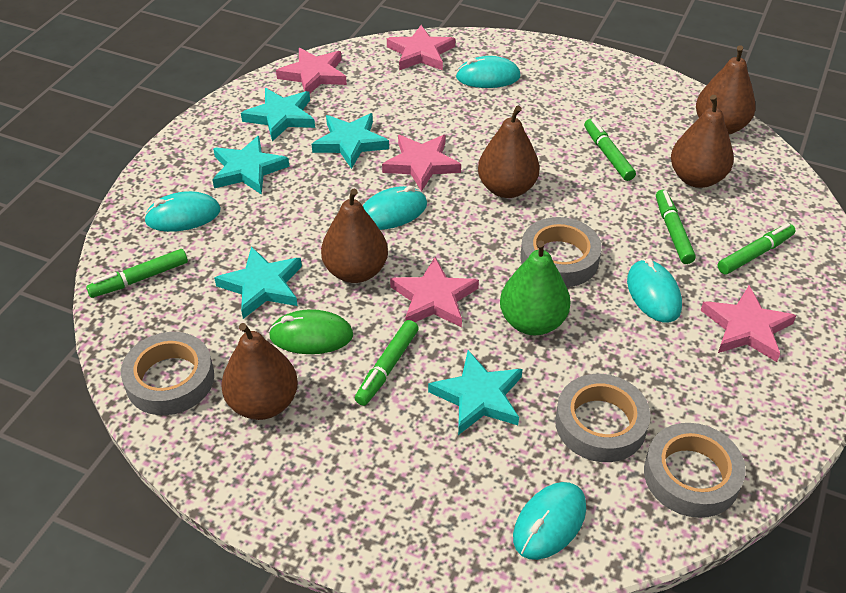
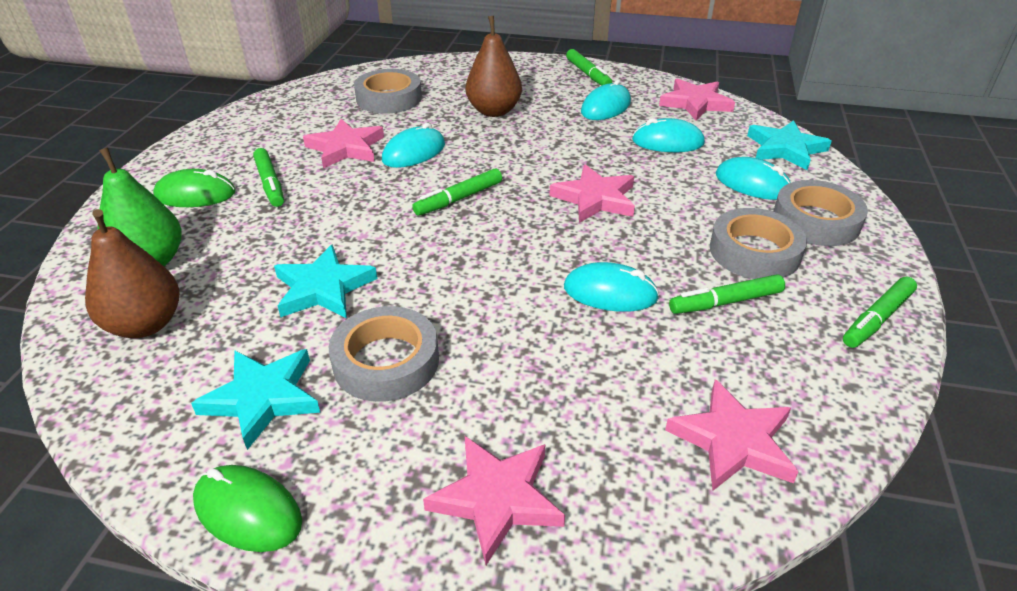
brown pear: [221,323,298,420] [321,189,388,283] [478,106,540,198] [671,95,734,188] [696,45,756,134] = 5 -> [85,209,179,338] [466,16,522,117] = 2
green mouse: [269,309,353,354] = 1 -> [153,169,235,207] [193,465,302,552] = 2
turquoise star: [213,136,290,195] [214,246,302,319] [241,88,315,142] [312,113,389,169] [428,350,523,435] = 5 -> [191,349,320,450] [274,244,377,318] [747,120,832,170] = 3

